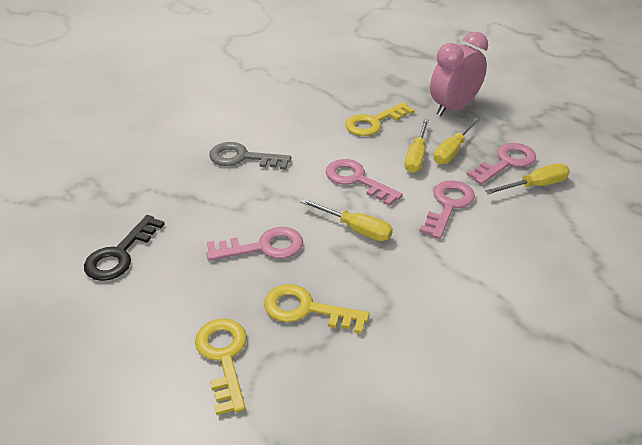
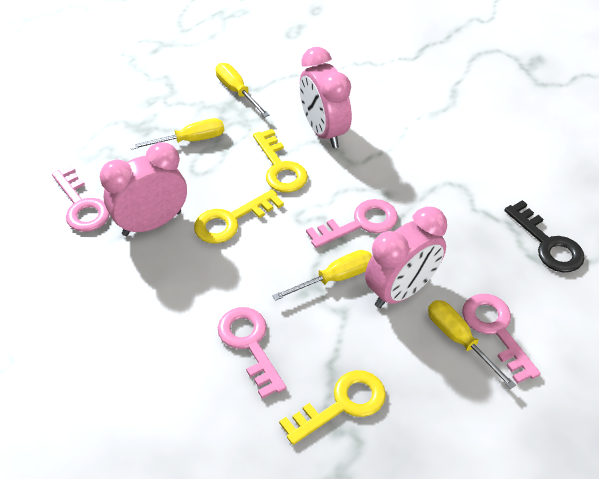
grey key: [209,142,292,170] = 1 -> none = 0
pink clock: [430,32,488,116] = 1 -> [100,142,187,236] [300,47,352,148] [365,207,447,308] = 3

